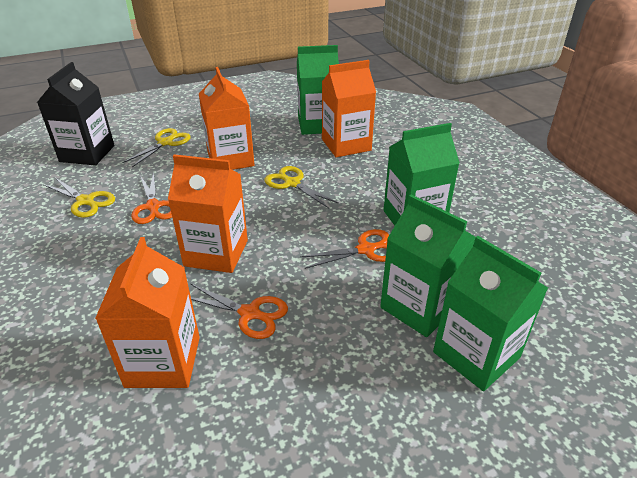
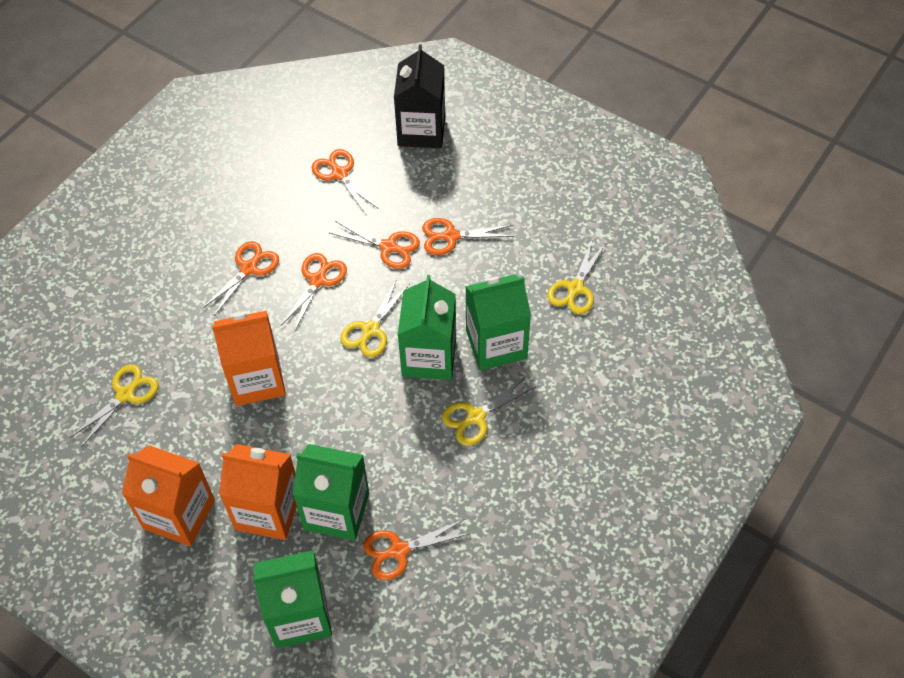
orange carton: [95,237,200,388] [168,154,248,273] [199,67,254,170] [322,60,376,157] = 4 -> [122,445,215,546] [212,311,286,406] [219,444,297,540] = 3
orange scissors: [131,172,172,224] [191,284,288,339] [300,229,389,269] = 3 -> [202,241,279,316] [281,253,347,332] [311,149,379,214] [330,221,420,269] [363,519,471,580] [422,218,514,255] = 6
yellow scissors: [43,178,115,218] [122,128,191,167] [265,166,339,208] = 3 -> [70,364,159,447] [340,279,410,357] [442,377,535,446] [547,238,606,314] = 4

